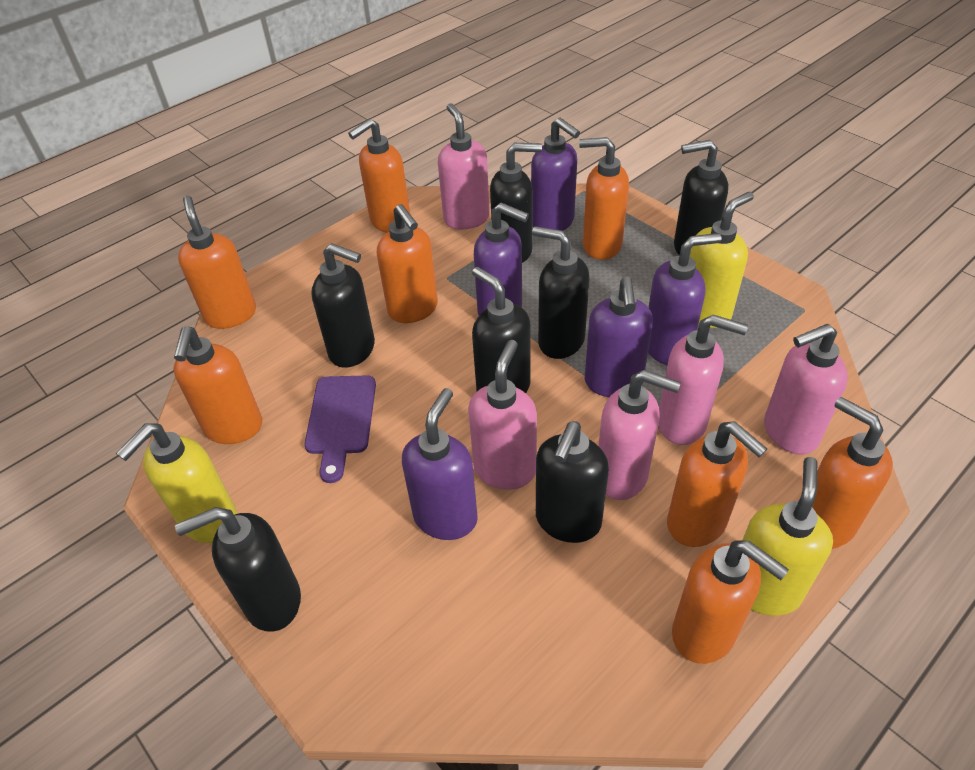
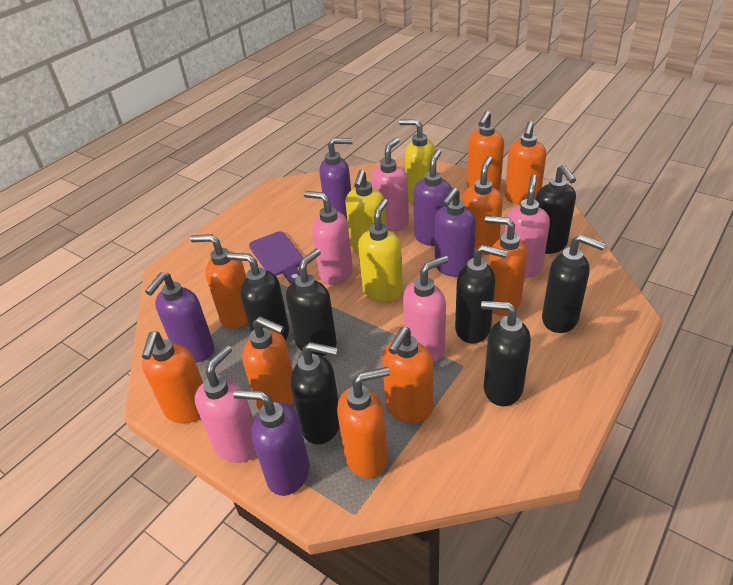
orange soap dispenser: [173,327,262,444] [178,195,256,329] [348,118,410,233] [377,204,438,323] [579,137,629,260] [667,421,767,547] [672,541,789,664] [812,397,893,549] = 8 -> [142,332,203,423] [190,234,248,329] [242,317,294,410] [337,367,390,478] [382,327,433,423] [462,156,503,255] [467,111,504,190] [485,216,527,316] [504,121,546,205] = 9

